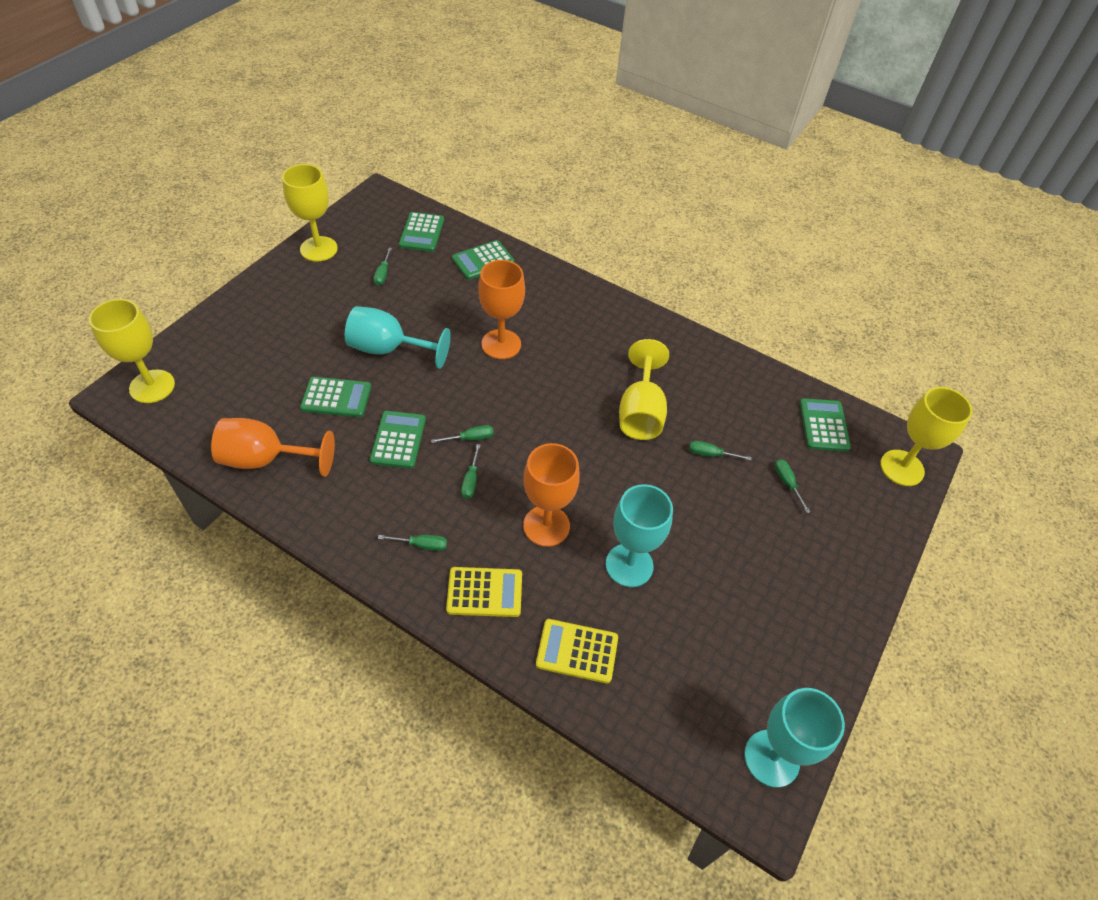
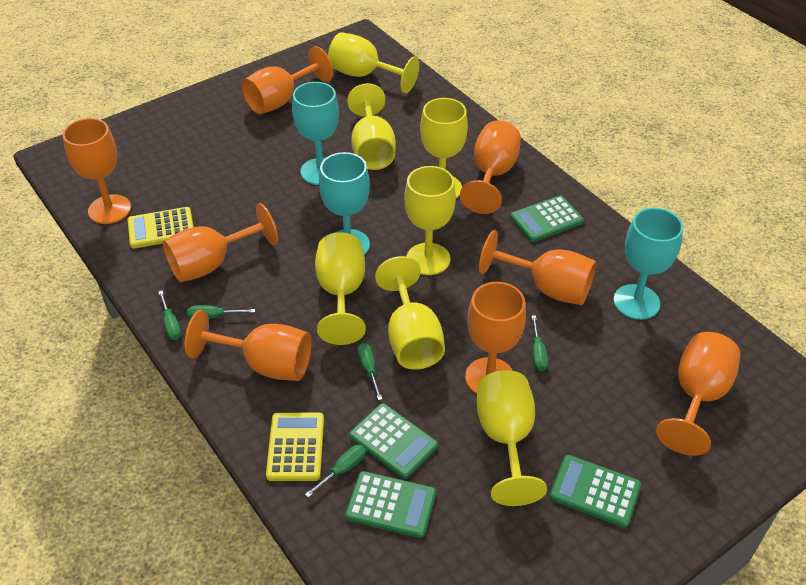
green calculator: [300,377,371,417] [370,411,426,469] [399,212,444,252] [452,240,514,280] [800,398,851,452] = 5 -> [345,471,436,538] [349,403,438,479] [510,195,584,242] [550,455,641,528] = 4
green screwdriver: [373,248,392,286] [378,535,447,551] [431,425,494,443] [461,444,481,499] [689,441,752,460] [774,459,810,513] = 6 -> [158,291,181,340] [187,305,255,319] [305,445,366,498] [358,343,382,400] [532,315,548,371] = 5
orange goblet: [211,418,335,477] [478,260,525,359] [523,443,580,547] = 3 -> [63,118,131,224] [163,203,278,282] [185,310,312,381] [242,46,333,114] [460,120,521,214] [465,282,526,394] [479,230,596,305] [656,332,740,456] = 8
yellow goblet: [89,299,175,403] [282,164,338,262] [619,339,669,440] [880,387,972,486] = 4 -> [315,232,366,345] [328,32,420,93] [347,83,396,170] [375,256,445,370] [404,166,456,275] [420,98,468,198] [477,370,547,506] = 7

